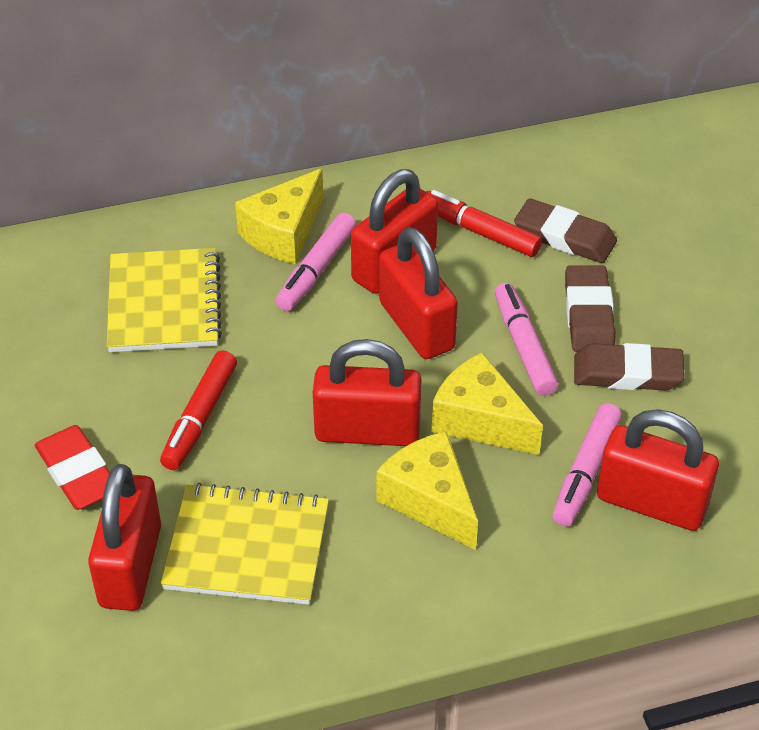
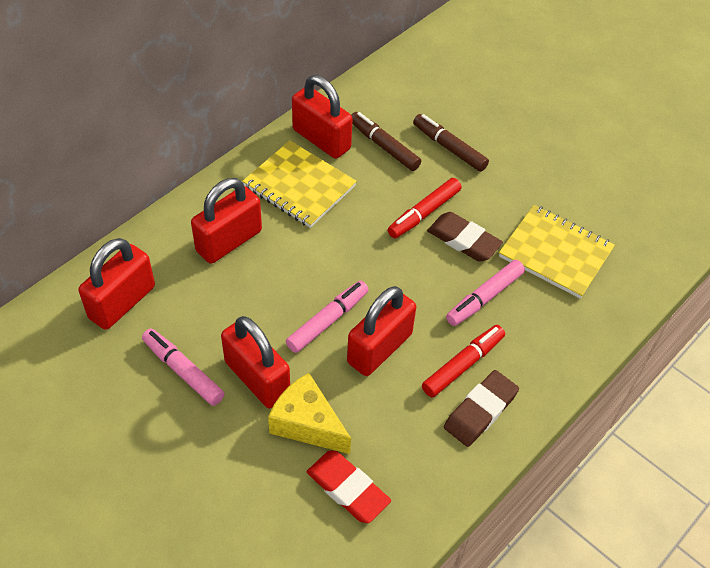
brown eraser: [514,198,617,263] [565,265,615,352] [574,343,685,391] = 3 -> [427,212,503,262] [444,370,519,447] = 2
brown marker: none = 0 -> [352,112,421,171] [413,114,489,172] = 2
yellow cheese: [235,169,323,264] [376,431,478,550] [432,352,543,455] = 3 -> [268,373,351,454] = 1

